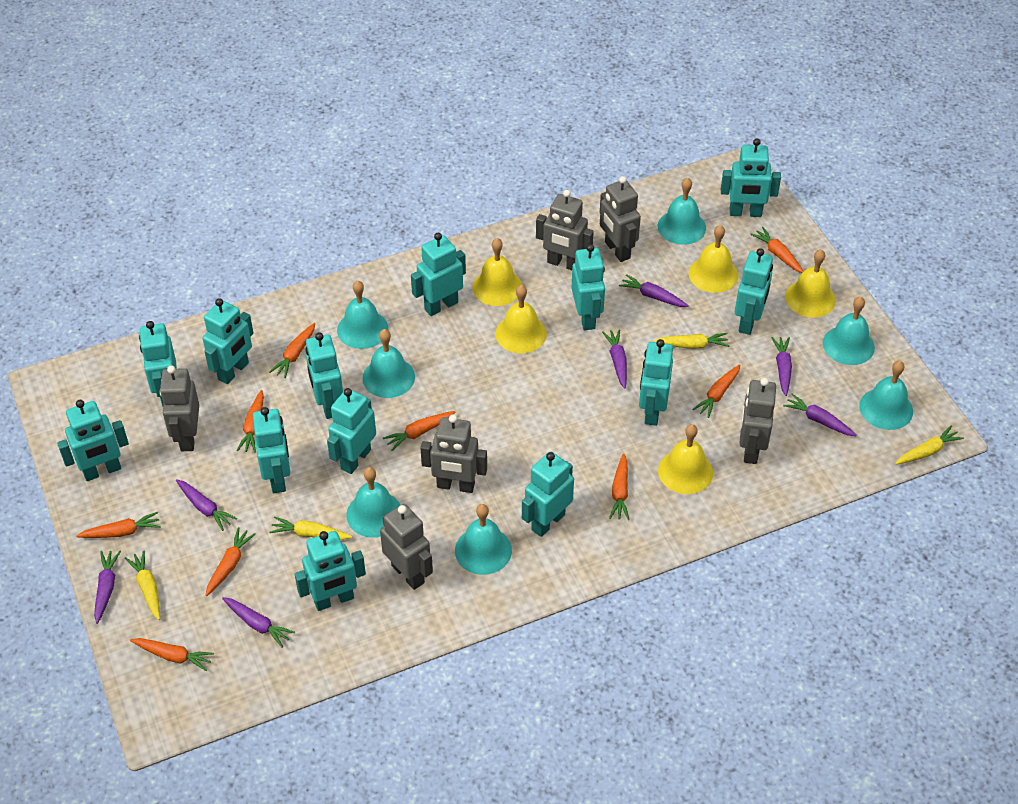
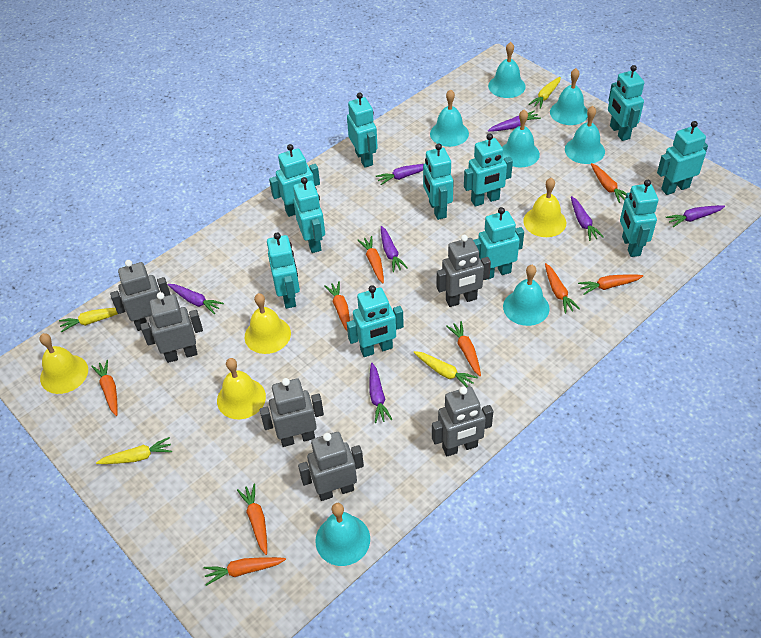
turquoise robot: [57,400,129,481] [139,321,177,406] [203,298,254,384] [253,407,290,493] [295,531,366,611] [306,332,343,419] [327,388,376,474] [411,233,466,316] [522,451,574,537] [571,244,605,330] [639,339,673,426] [721,138,781,217] [735,248,773,335] = 13 -> [267,232,300,309] [269,144,320,217] [293,177,325,253] [347,93,378,168] [347,285,404,357] [423,143,454,220] [464,133,513,207] [473,207,524,280] [608,65,644,141] [620,180,658,257] [657,121,708,195] = 11
yellow bell: [473,238,522,306] [495,285,547,353] [658,424,713,494] [689,225,738,293] [785,249,836,317] = 5 -> [40,333,88,394] [217,358,266,419] [245,293,291,354] [523,178,566,237] = 4

